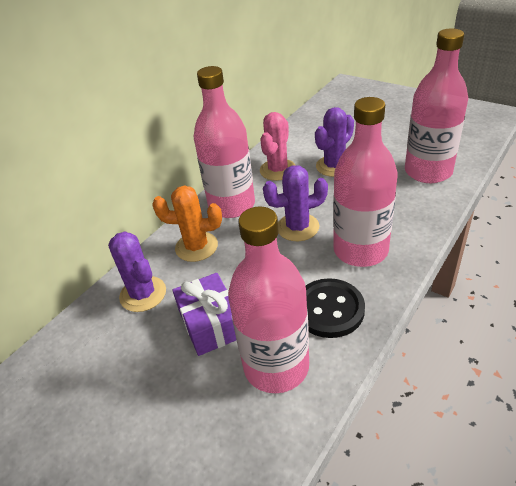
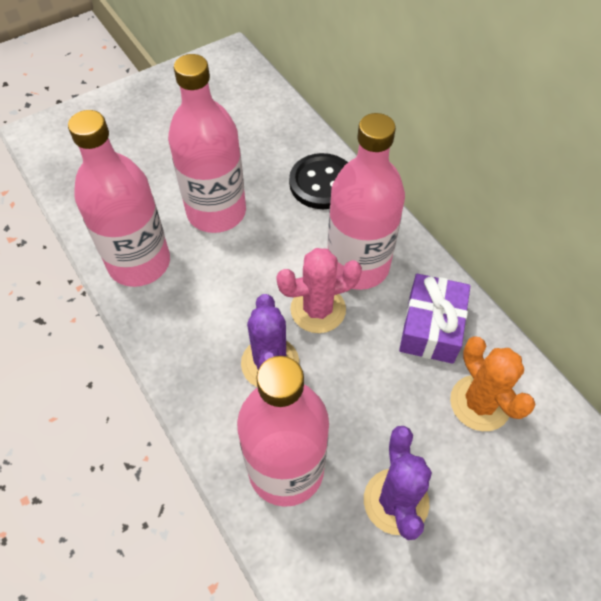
purple cactus: [108,232,166,312] [263,165,328,241] [315,107,354,177] = 3 -> [241,294,299,387] [364,426,432,540] = 2

